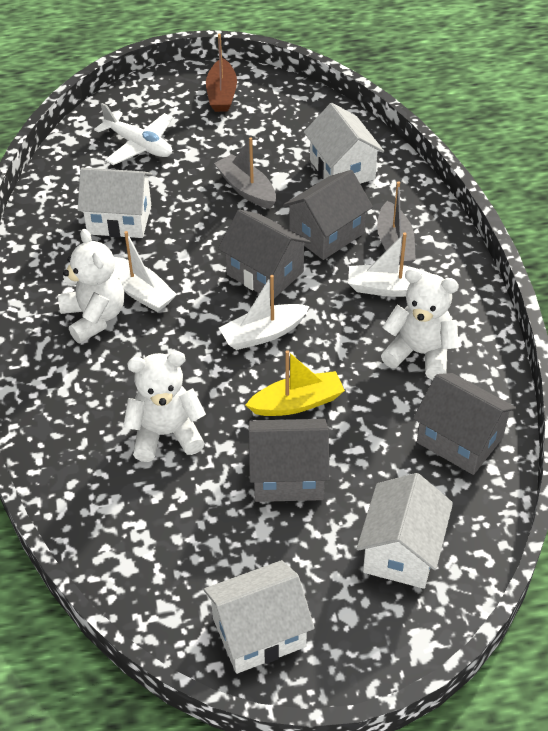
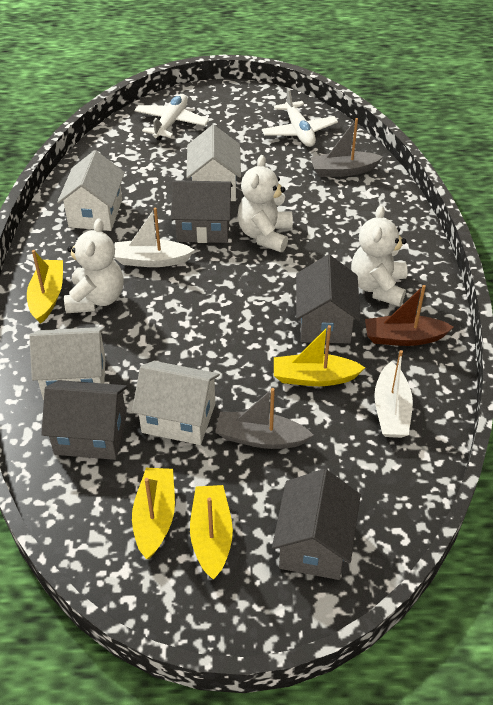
white boat: [114,231,177,312] [219,275,310,350] [348,233,431,297] = 3 -> [114,208,194,267] [374,350,413,438] = 2
white plane: [94,103,173,165] = 1 -> [134,94,209,140] [262,88,338,147] = 2
yellow boat: [246,350,345,416] = 1 -> [27,250,63,324] [132,468,175,559] [190,485,233,580] [274,325,365,386] = 4

